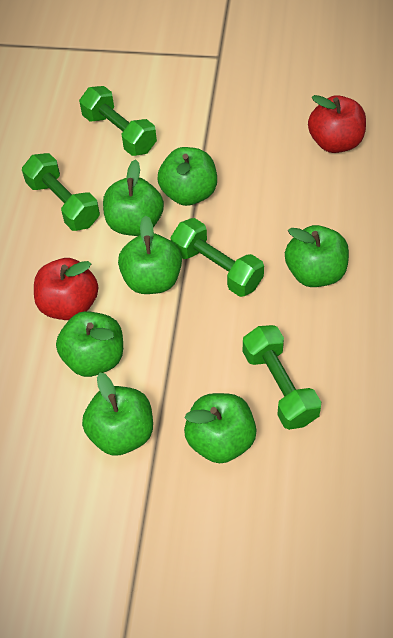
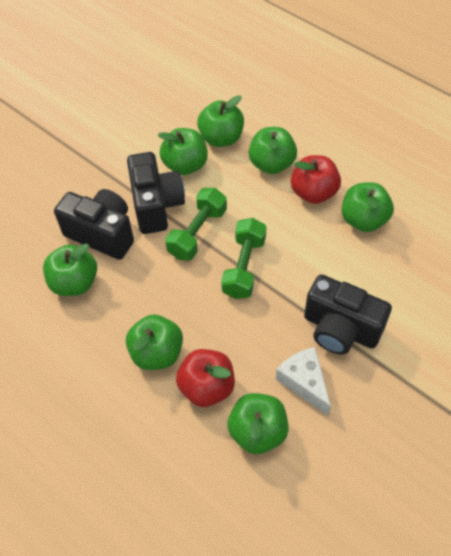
black camera: none = 0 -> [54,189,134,260] [127,152,185,234] [304,275,392,355] = 3
green dumbbell: [22,153,100,231] [79,86,157,156] [170,218,264,297] [243,325,321,430] = 4 -> [165,188,227,261] [221,218,266,299] = 2
white cheese: none = 0 -> [276,347,331,415] = 1

